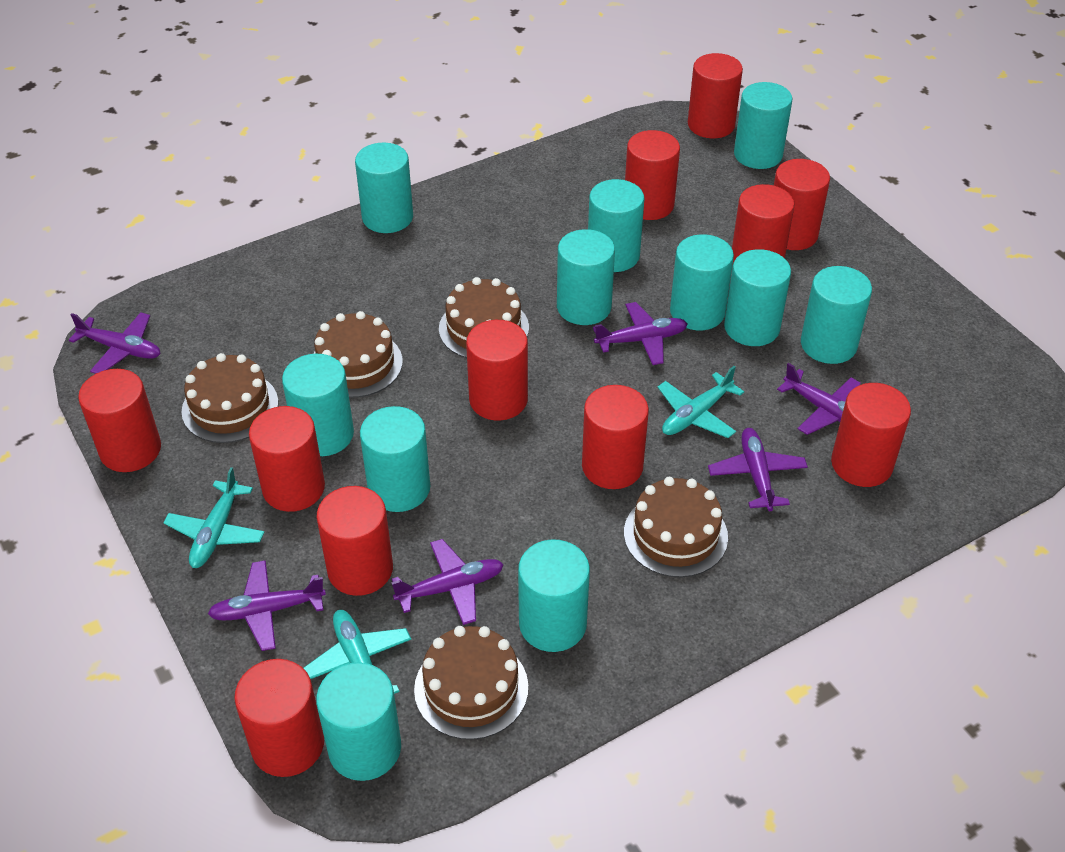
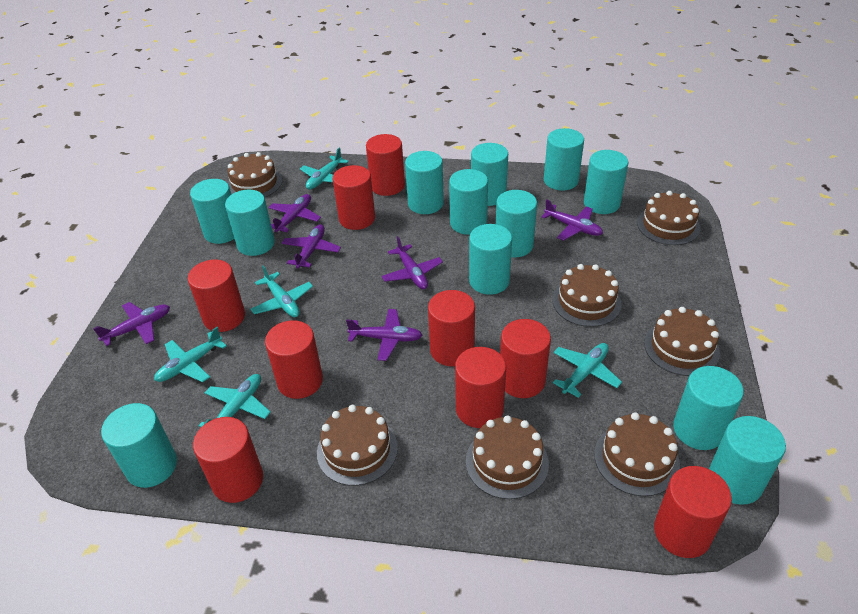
brown cake: [181,353,278,443] [313,311,403,398] [414,626,528,740] [439,277,529,358] [624,477,728,577] = 5 -> [227,152,282,197] [317,405,398,486] [466,415,549,499] [553,264,622,327] [594,412,680,496] [637,191,700,245] [644,307,720,376] = 7
red cylinder: [78,369,161,472] [234,659,324,777] [249,406,325,512] [316,486,393,596] [466,320,528,421] [582,385,649,489] [625,130,680,220] [688,53,743,138] [732,184,795,263] [774,159,830,250] [831,383,911,487] = 11 -> [188,259,245,332] [193,417,263,503] [265,320,323,399] [333,165,375,230] [366,134,405,196] [428,290,475,366] [455,347,506,428] [500,319,551,398] [654,466,732,558] = 9
turquoise cylinder: [282,354,354,456] [316,662,401,781] [355,143,413,233] [360,406,430,512] [518,539,590,652] [557,229,615,325] [588,179,644,272] [670,234,734,330] [724,249,791,346] [734,82,792,169] [801,266,872,364] = 11 -> [101,403,177,488] [190,179,234,244] [225,190,275,256] [405,151,444,214] [449,169,488,235] [469,224,512,295] [471,143,508,206] [496,190,537,257] [544,128,584,191] [584,150,628,214] [673,366,744,450] [709,416,786,505] = 12
turquoise plane: [163,467,265,568] [303,610,411,694] [658,366,744,438] = 3 -> [154,327,227,382] [199,374,271,427] [250,266,313,317] [300,148,349,190] [553,343,622,398] = 5

